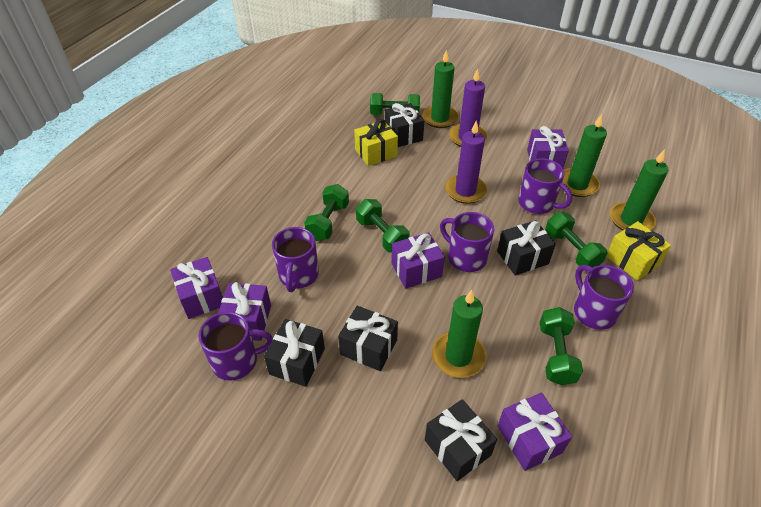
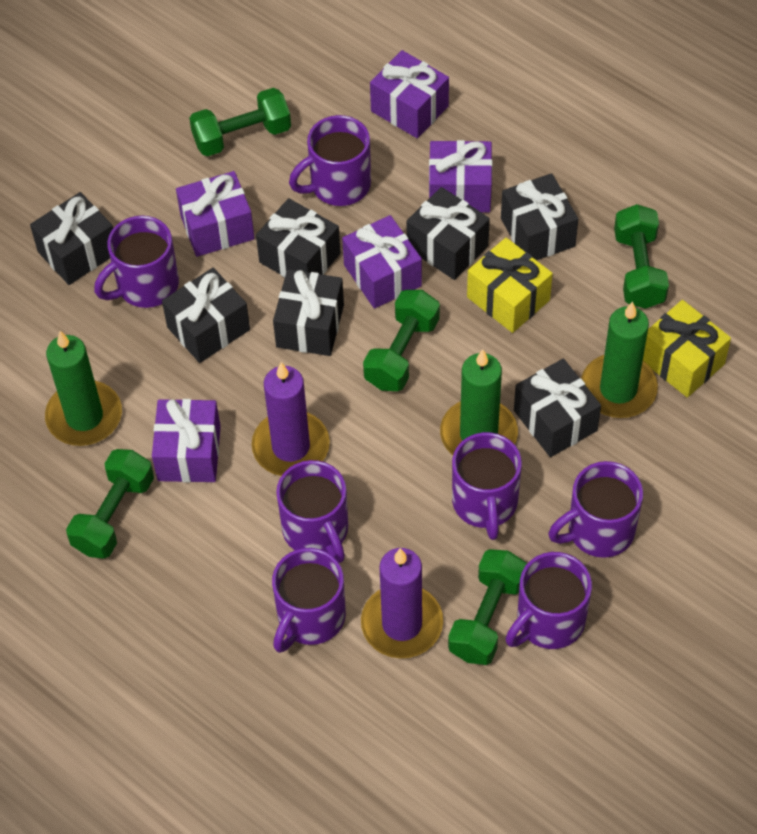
black gift: [264,319,325,387] [338,306,398,371] [385,103,424,147] [425,399,497,481] [497,220,556,276] = 5 -> [30,192,113,285] [162,268,250,363] [256,198,340,278] [273,269,344,356] [407,187,490,280] [501,173,578,260] [514,359,601,457] = 7
green candle: [422,50,459,128] [432,290,486,378] [562,114,607,197] [610,149,669,231] = 4 -> [45,331,122,446] [440,349,518,455] [581,301,658,418] = 3
purple mug: [198,312,273,381] [272,227,319,292] [440,212,494,272] [518,158,572,214] [574,264,634,330] = 5 -> [94,216,179,308] [272,548,346,653] [276,460,348,563] [289,115,371,206] [452,432,522,540] [505,552,592,649] [548,461,643,558] = 7

